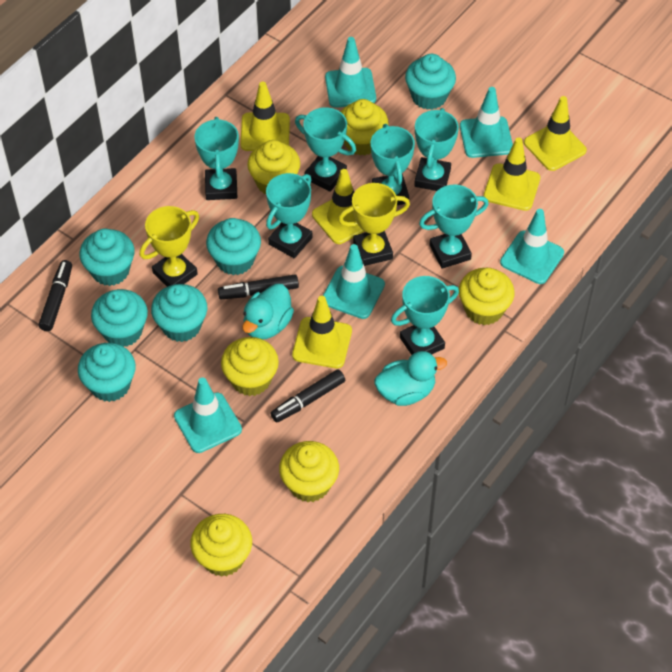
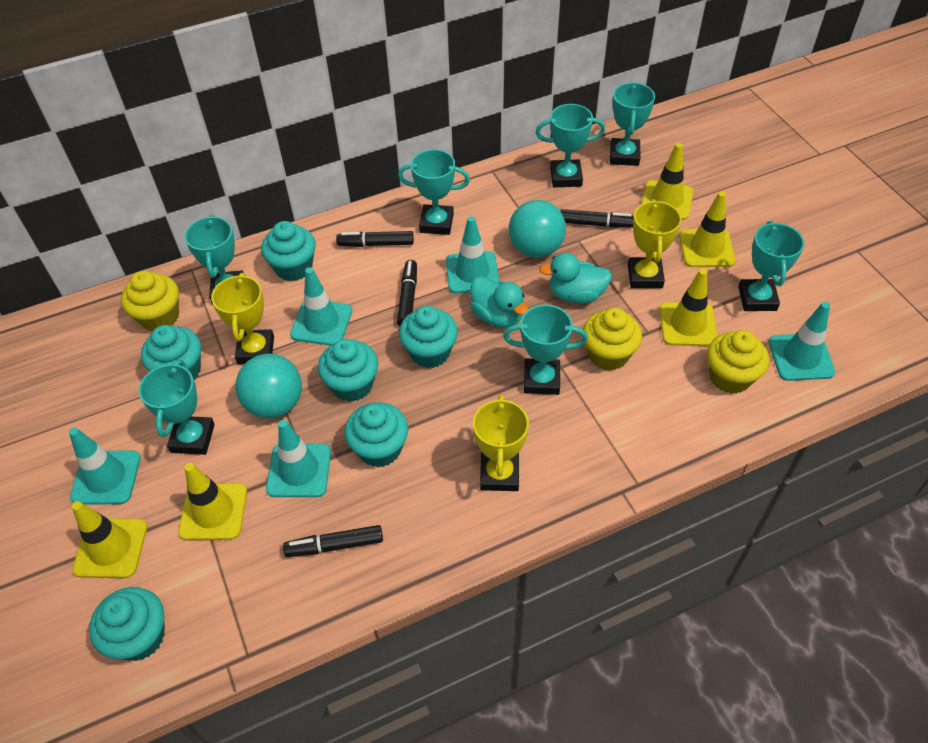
black marker: [38,260,72,331] [218,274,299,299] [270,369,345,423] = 3 -> [283,525,383,557] [336,231,414,247] [397,260,417,326] [560,209,634,228] = 4
turquoise ball: none = 0 -> [235,353,302,419] [509,200,566,258] = 2
yellow cupcake: [190,514,252,577] [221,337,279,396] [247,140,300,194] [279,441,339,502] [341,99,389,156] [459,268,515,325] = 6 -> [121,271,179,331] [583,308,642,371] [707,330,769,394] = 3
yellow trophy: [140,206,199,287] [338,183,410,266] = 2 -> [211,273,274,364] [473,394,529,491] [628,199,682,288] = 3

